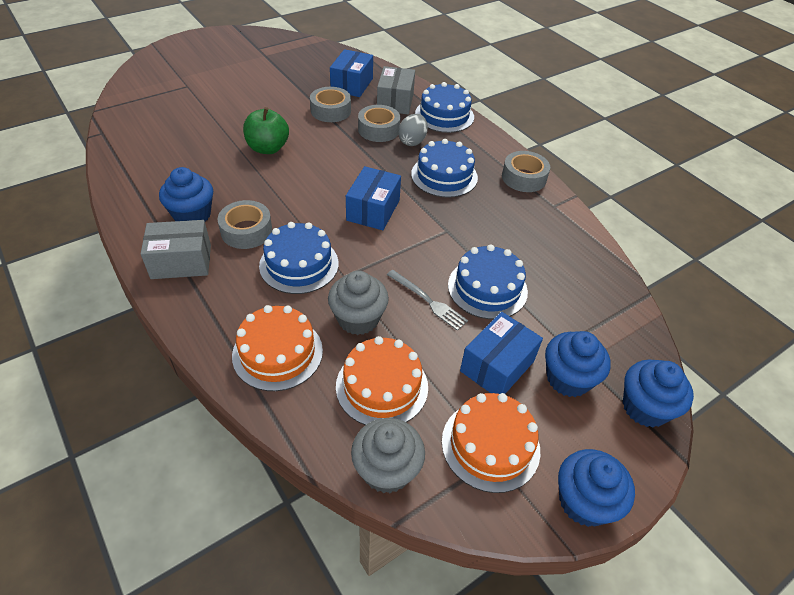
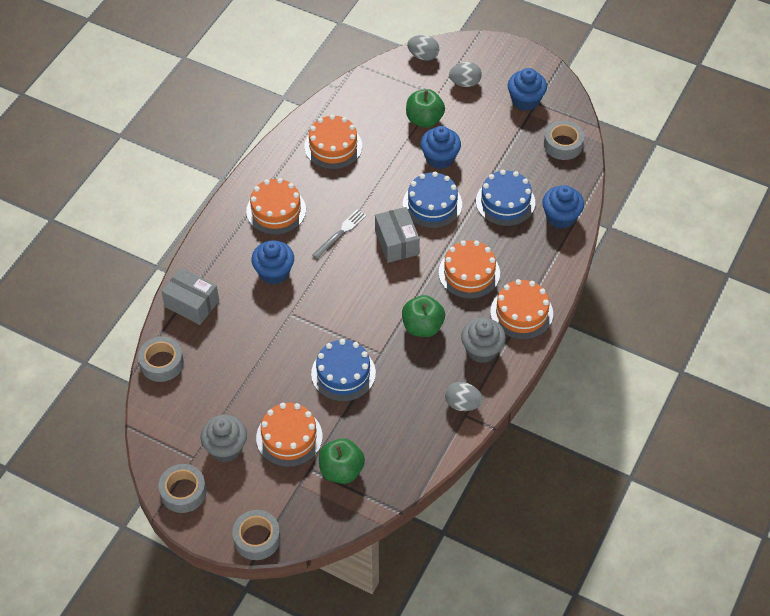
blue box: [330,49,373,97] [346,166,401,230] [460,312,543,394] = 3 -> none = 0
blue cake: [259,222,339,294] [411,139,478,198] [415,82,474,133] [448,244,528,319] = 4 -> [311,339,376,401] [403,172,462,228] [476,170,535,226] = 3
green apple: [243,107,289,154] = 1 -> [319,438,365,484] [402,295,445,337] [406,89,445,128] = 3
grey egg: [398,114,428,146] = 1 -> [407,35,439,61] [445,382,483,411] [449,62,482,87] = 3
orange cake: [232,305,323,391] [336,336,428,425] [442,393,540,493] = 3 -> [246,178,306,235] [256,403,323,467] [304,114,362,169] [439,240,500,299] [490,279,553,339] = 5

